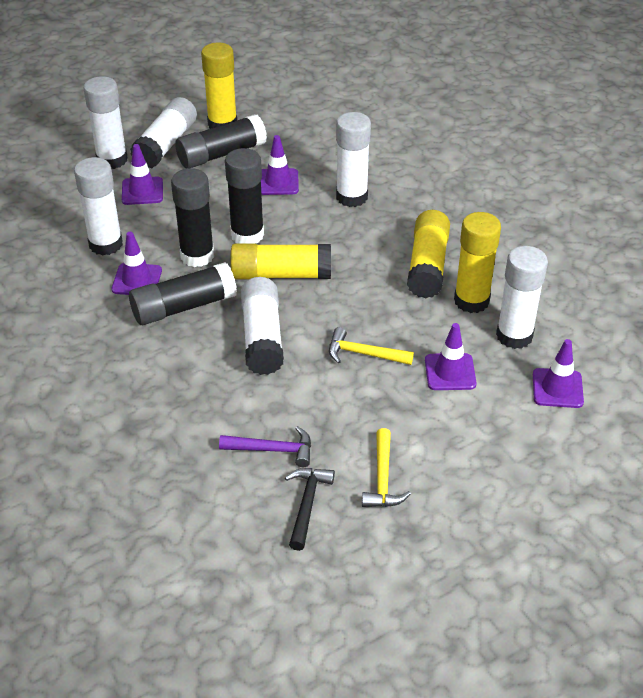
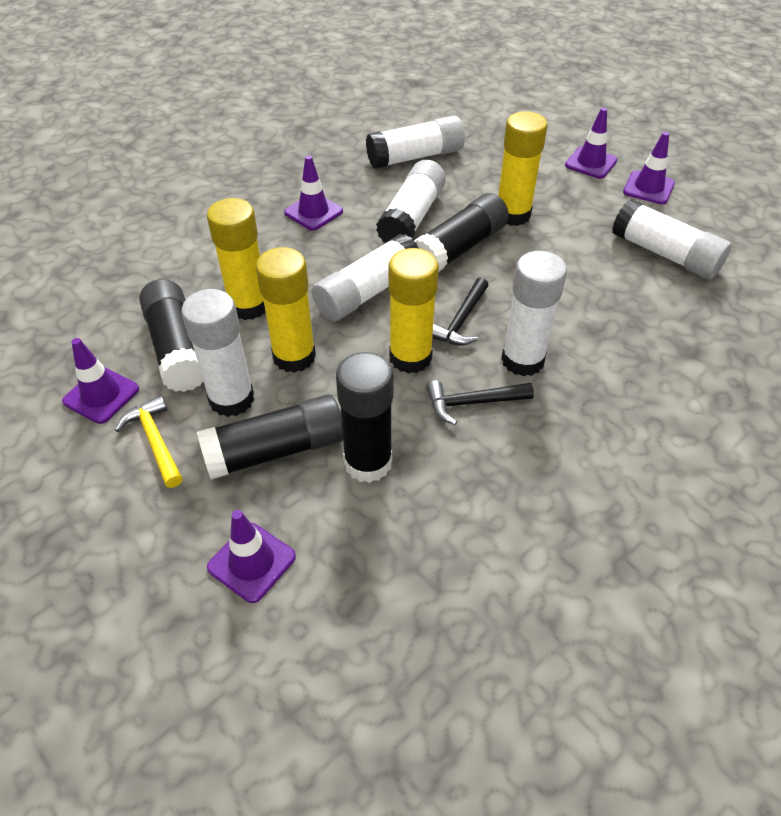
black hammer: [285,468,335,551] = 1 -> [427,380,534,425] [432,278,489,345] = 2
purple hammer: [219,426,311,467] = 1 -> none = 0
yellow hammer: [329,327,414,365] [362,428,411,507] = 2 -> [115,396,183,488] = 1

